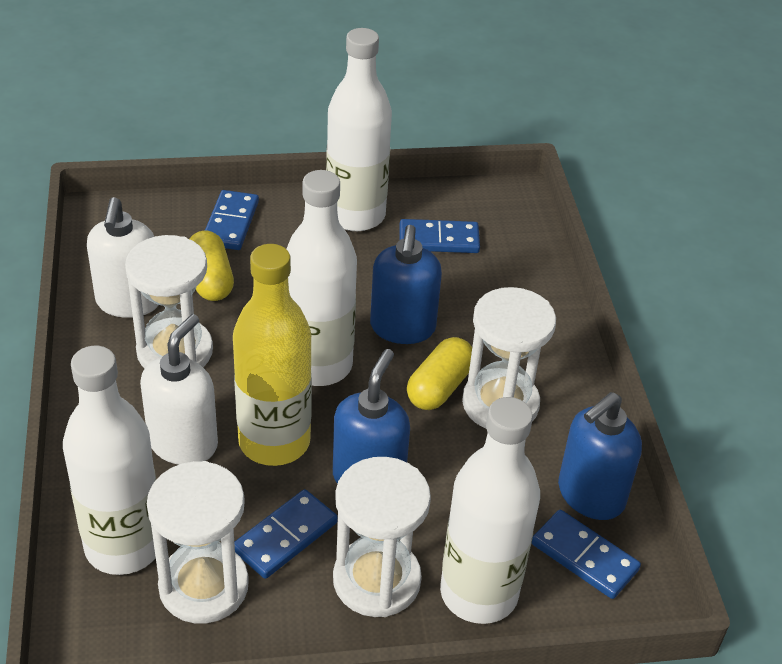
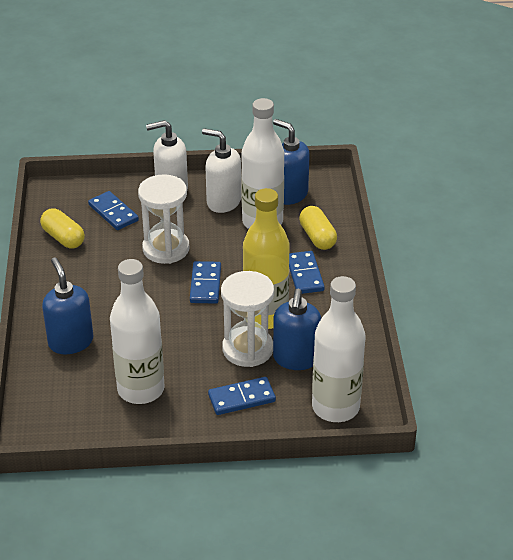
white bottle: [63,346,156,575] [287,170,357,386] [326,28,392,231] [440,397,540,624] = 4 -> [110,259,165,404] [241,98,284,229] [312,276,366,422] = 3
white hourglass: [125,235,213,368] [147,461,249,624] [333,457,431,617] [462,287,556,428] = 4 -> [138,174,190,264] [221,271,274,367] = 2

